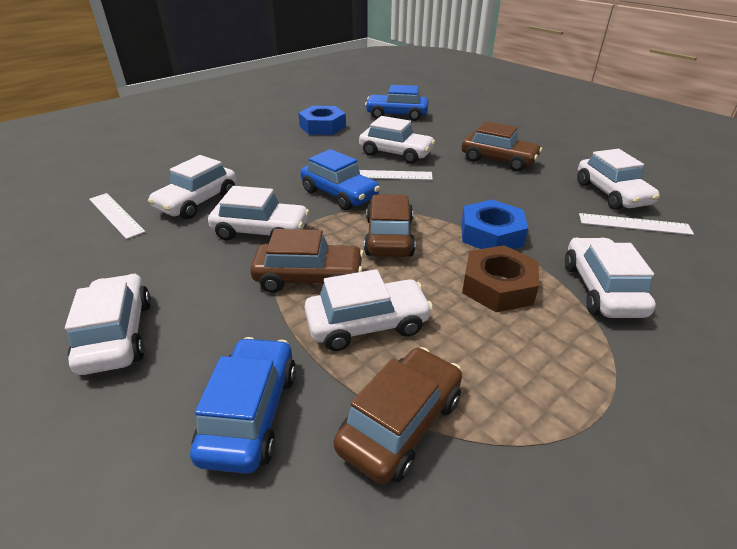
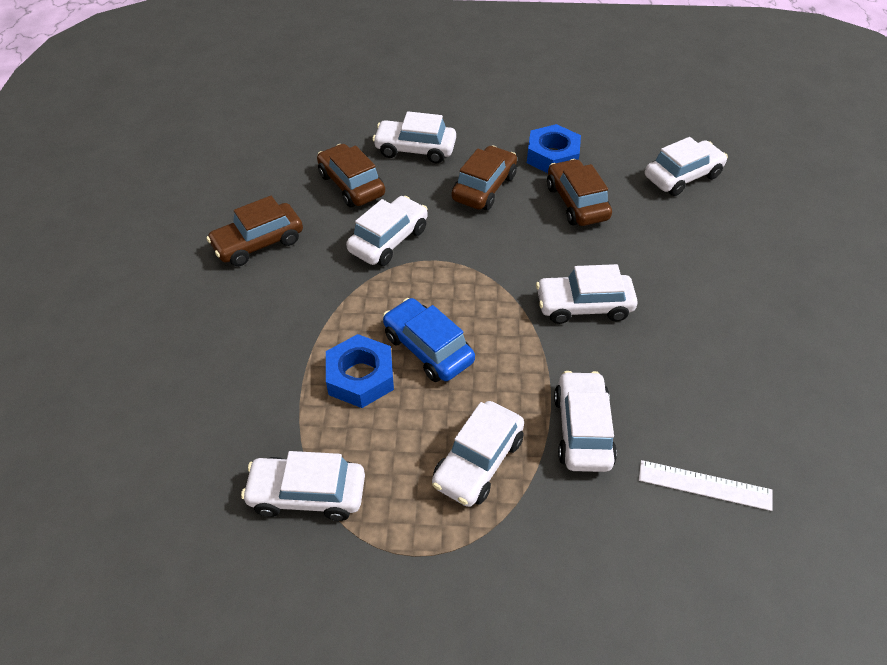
blue car: [190,337,296,474] [300,149,380,210] [365,85,429,121] = 3 -> [383,298,475,382] = 1
brown nut: [462,245,539,312] = 1 -> none = 0
white ruler: [89,193,146,239] [359,170,433,180] [579,213,694,235] = 3 -> [639,460,773,511] = 1

